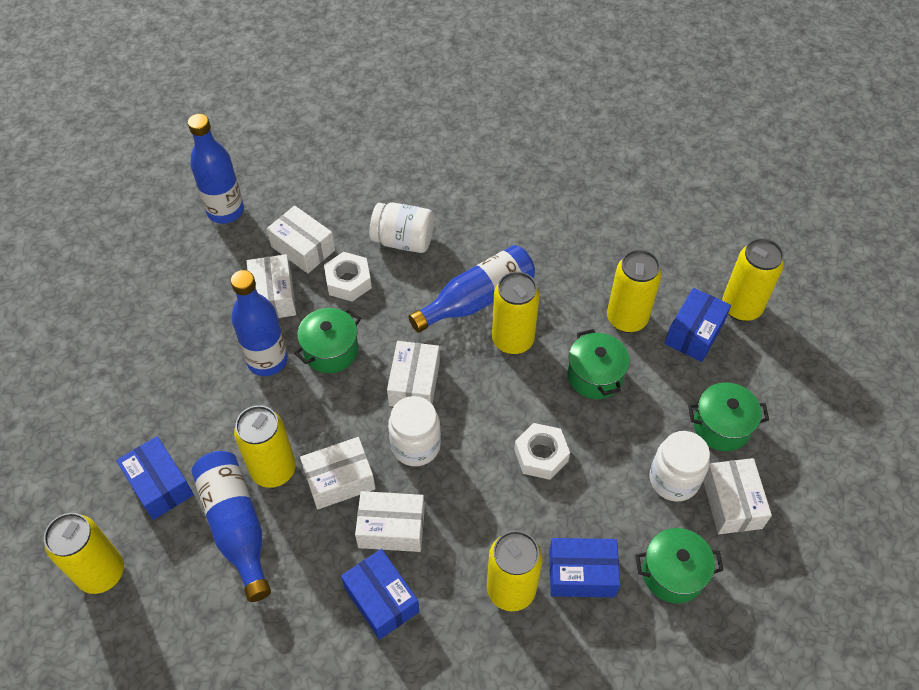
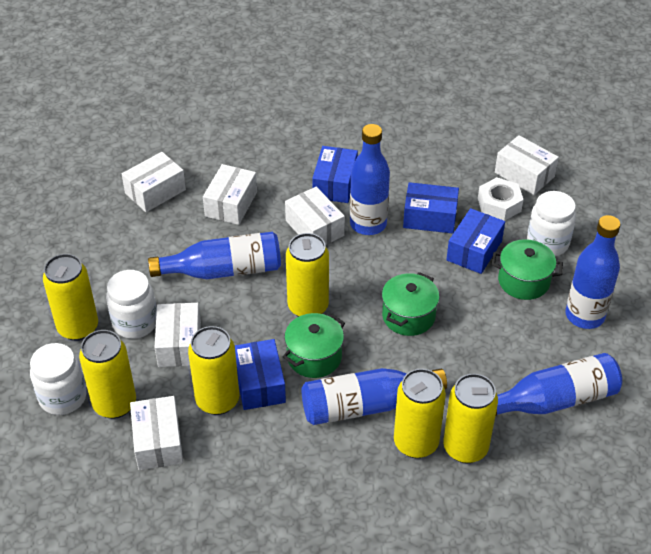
blue bottle: [188,114,244,224] [191,451,271,602] [231,270,288,376] [409,245,535,333] = 4 -> [148,232,281,279] [301,368,447,425] [350,124,390,235] [495,353,622,417] [565,215,621,329] = 5
green pot: [294,308,361,373] [567,329,630,399] [635,528,723,603] [688,382,769,451] = 4 -> [283,313,345,378] [382,272,439,336] [492,239,563,300] = 3
white nut: [324,252,372,301] [514,423,570,480] = 2 -> [478,177,523,221] = 1

